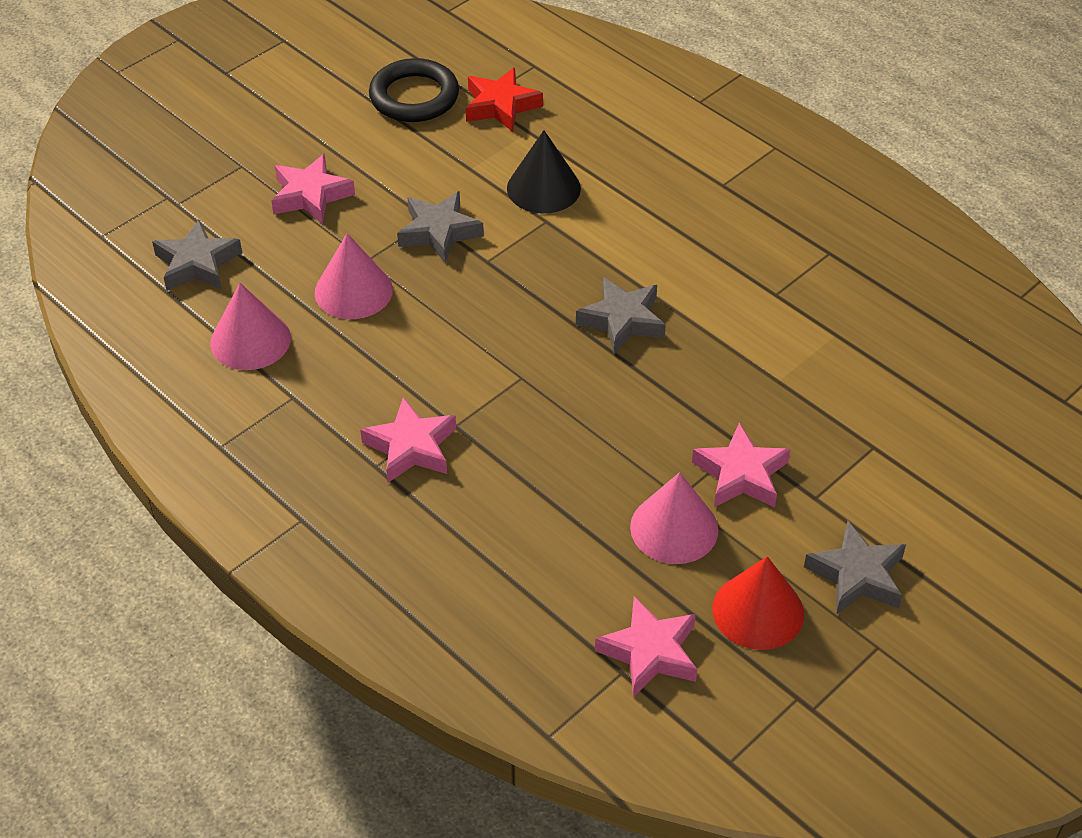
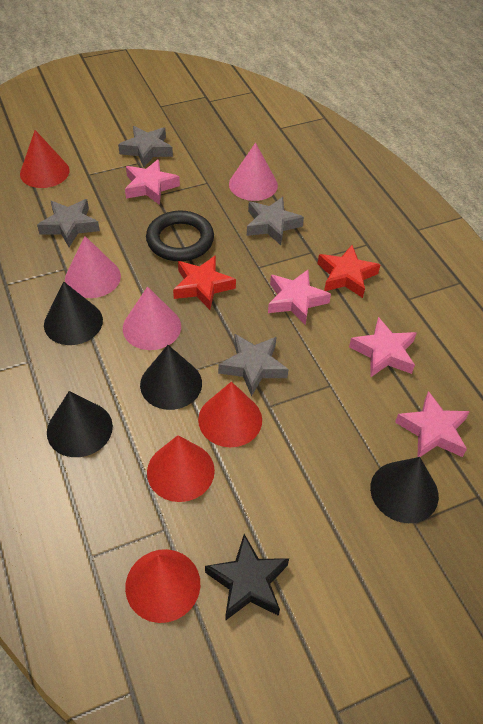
black cone: [507,130,581,213] = 1 -> [44,281,103,345] [47,391,113,457] [140,345,202,410] [370,457,439,523] = 4
black star: none = 0 -> [205,534,289,621] = 1
red cone: [712,556,804,650] = 1 -> [20,130,70,188] [125,549,200,623] [147,435,215,502] [198,382,262,447] = 4
red star: [466,68,543,132] = 1 -> [173,255,236,310] [318,245,380,298] = 2

